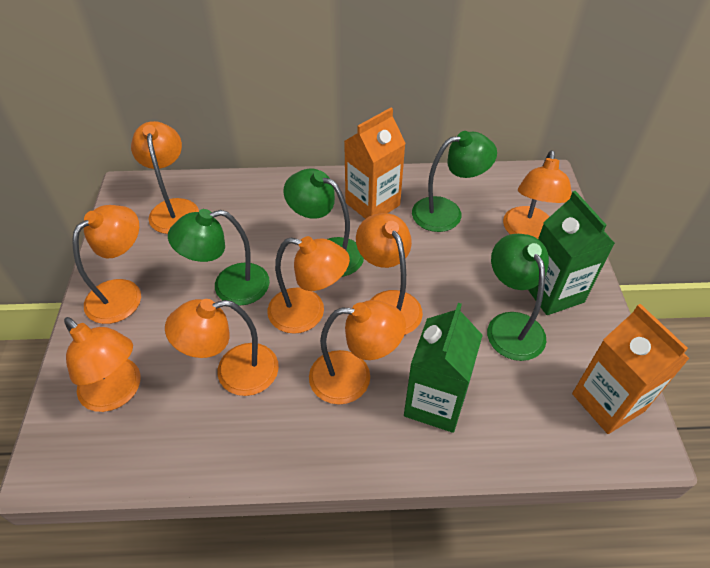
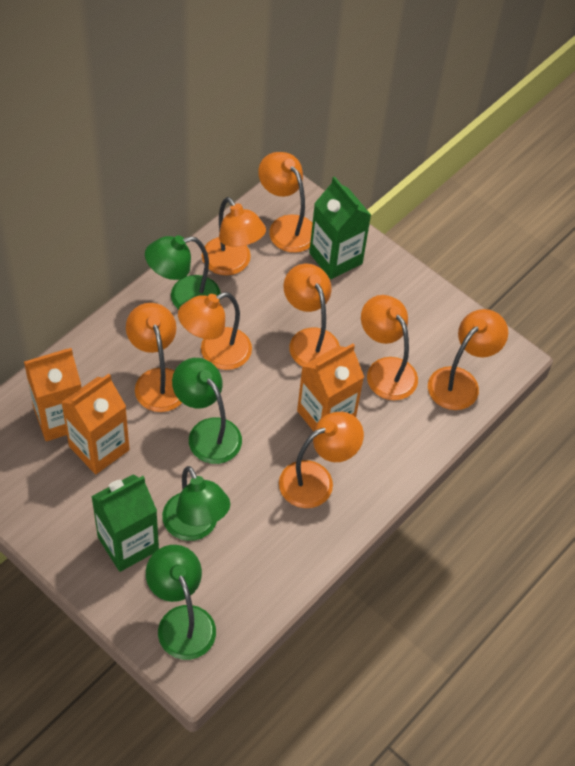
orange carton: [344,108,406,219] [572,304,690,434] = 2 -> [24,348,81,441] [61,374,130,474] [297,344,364,431] = 3

